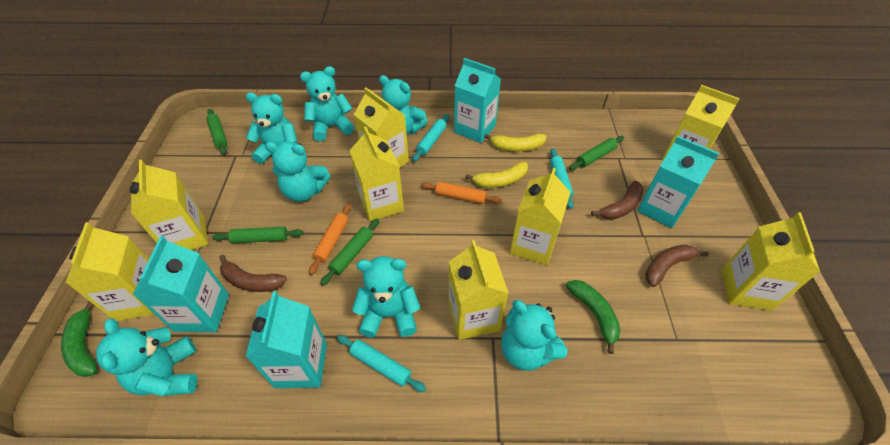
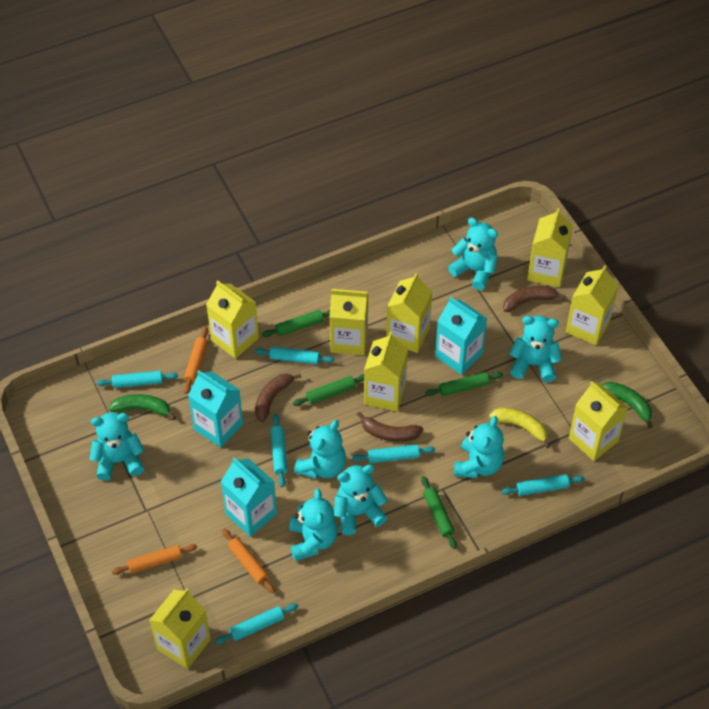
orange rolling pin: [309,203,351,275] [421,182,502,204] = 2 -> [112,544,197,575] [184,327,208,394] [222,529,275,594] = 3
turquoise carton: [133,236,229,332] [245,291,327,388] [454,58,501,143] [637,136,720,228] = 4 -> [188,370,243,448] [221,458,277,537] [435,297,487,375] = 3
turquoise rolling pin: [337,335,426,392] [413,114,449,162] [550,148,574,209] = 3 -> [96,371,178,388] [215,603,298,644] [255,347,334,365] [271,414,288,487] [352,445,435,463] [501,474,585,496] = 6
yellow banana: [465,162,528,188] [484,133,546,151] = 2 -> [489,408,550,448] = 1

